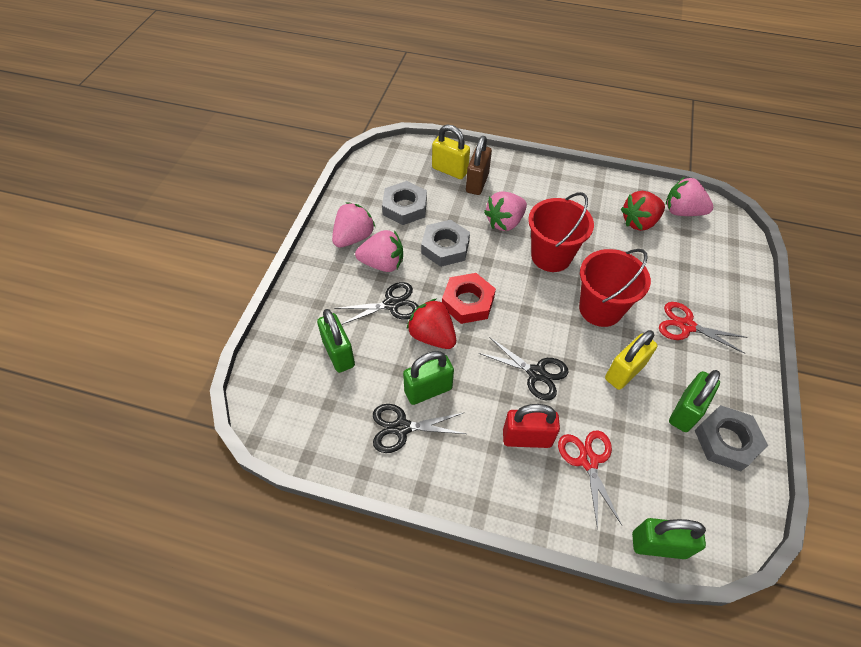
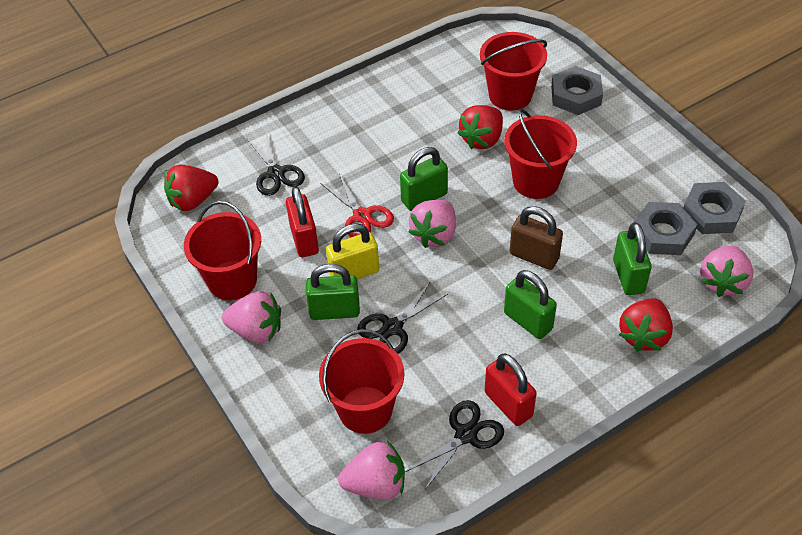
red bucket: [528,192,594,272] [579,249,651,327] = 2 -> [184,201,261,300] [319,329,404,434] [480,32,547,111] [504,109,577,199] = 4
red nut: [442,273,496,324] = 1 -> none = 0
red padlock: [503,404,560,448] = 1 -> [286,187,319,257] [485,354,537,426] = 2
red scissors: [558,430,622,529] [659,302,748,354] = 2 -> [320,173,394,237] = 1
red strawberry: [407,299,456,349] [621,191,665,231] = 2 -> [164,165,218,211] [457,105,503,149] [619,298,673,352] = 3
yellow padlock: [432,124,470,179] [605,330,658,390] = 2 -> [326,223,379,279] = 1

